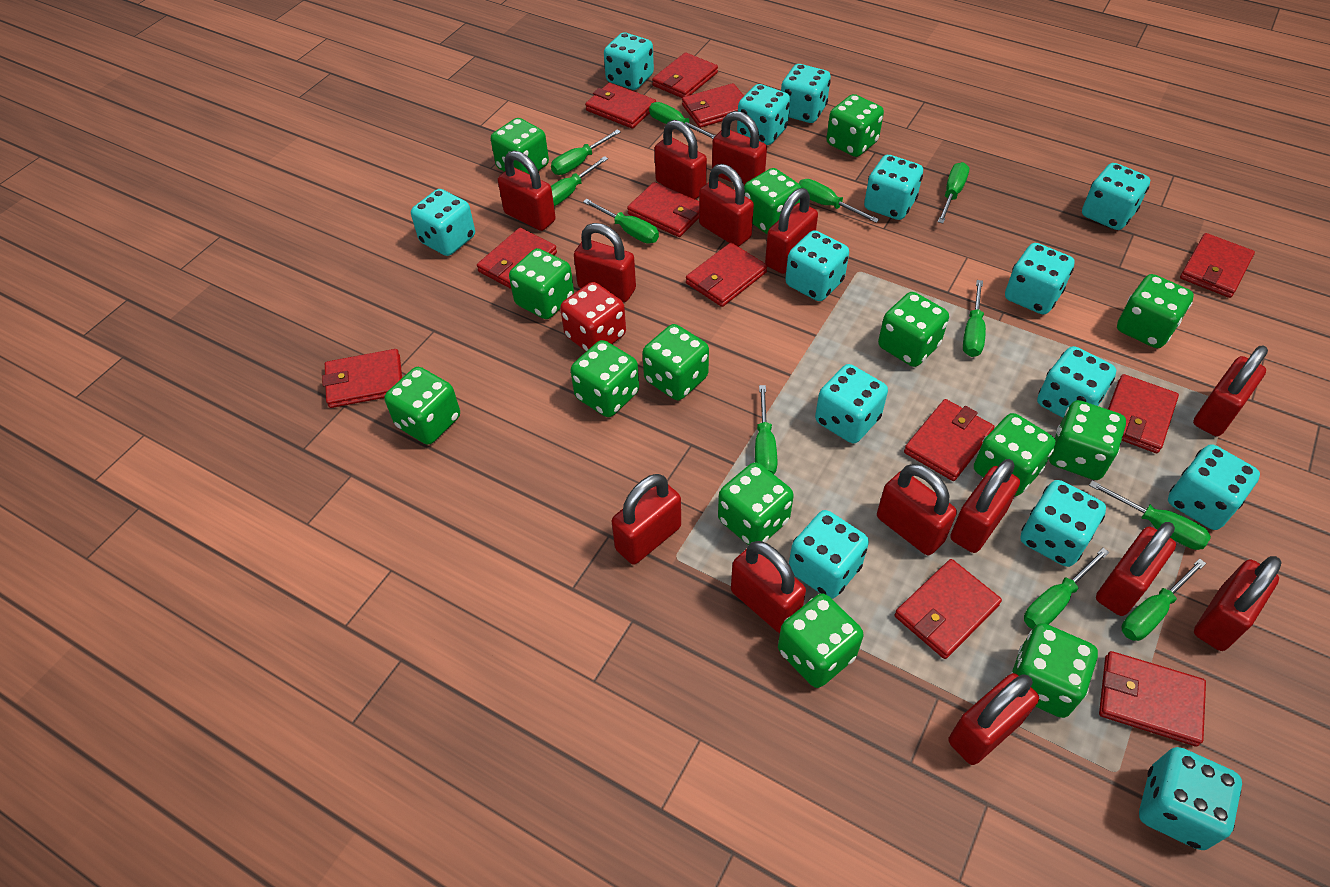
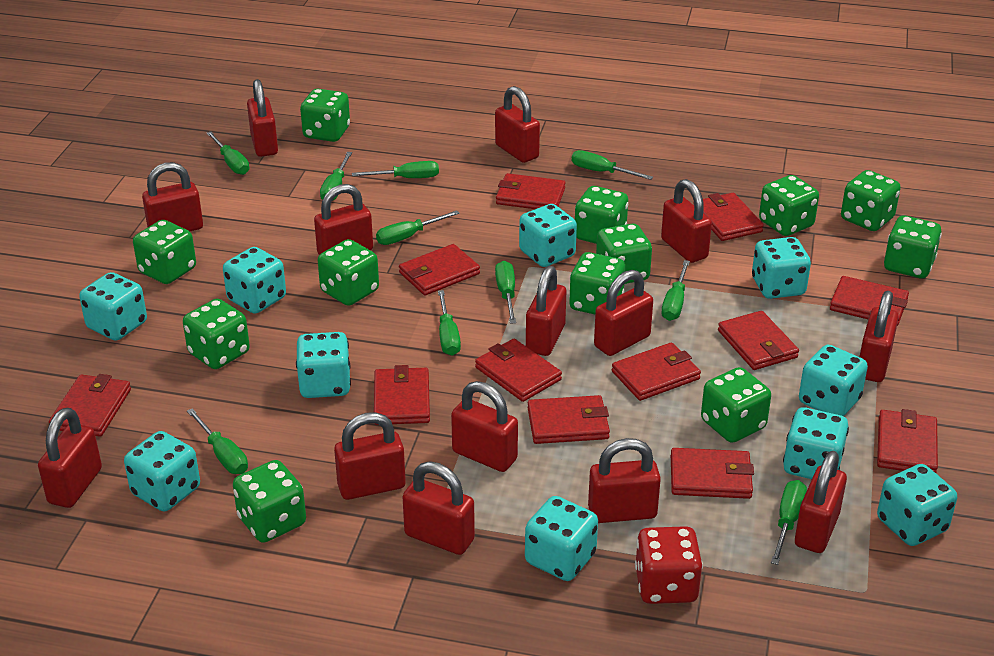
green dice: [384,367,460,445] [491,118,549,175] [509,248,574,319] [571,340,639,417] [642,324,709,400] [718,462,794,545] [744,168,801,234] [778,593,864,688] [827,94,884,157] [878,292,949,367] [974,413,1056,496] [1011,623,1098,718] [1049,400,1126,480] [1117,274,1194,348] = 14 -> [133,220,196,284] [183,299,250,369] [233,460,306,543] [300,89,350,142] [318,239,379,306] [569,252,625,314] [575,186,628,244] [596,224,652,284] [701,367,771,443] [759,175,819,236] [841,170,901,231] [884,216,942,278] = 12
green screwdriver: [551,129,621,175] [551,156,608,206] [583,199,659,243] [649,102,716,139] [755,385,777,474] [799,179,879,223] [938,162,969,223] [963,280,986,357] [1024,548,1109,629] [1089,480,1211,550] [1122,558,1206,641] = 11 -> [187,408,248,474] [207,132,249,175] [320,152,352,201] [352,161,439,178] [376,210,460,245] [438,290,461,356] [495,261,516,324] [572,150,653,180] [661,260,690,321] [771,480,807,565] = 10
turquoise dice: [411,189,475,256] [604,32,654,90] [737,84,790,145] [781,64,831,123] [785,230,849,301] [789,510,869,599] [815,364,888,443] [864,155,923,220] [1005,243,1075,314] [1020,480,1106,567] [1037,346,1116,418] [1082,163,1150,230] [1139,747,1242,850] [1168,444,1260,530] = 14 -> [79,272,147,341] [124,431,200,511] [223,247,286,314] [296,332,351,398] [519,204,577,267] [525,496,598,581] [752,237,811,299] [783,407,849,479] [799,345,868,417] [877,464,957,546] = 10

